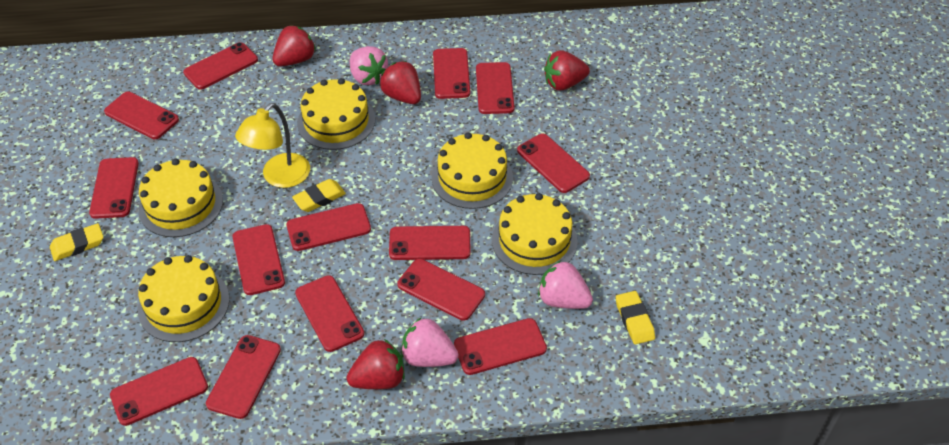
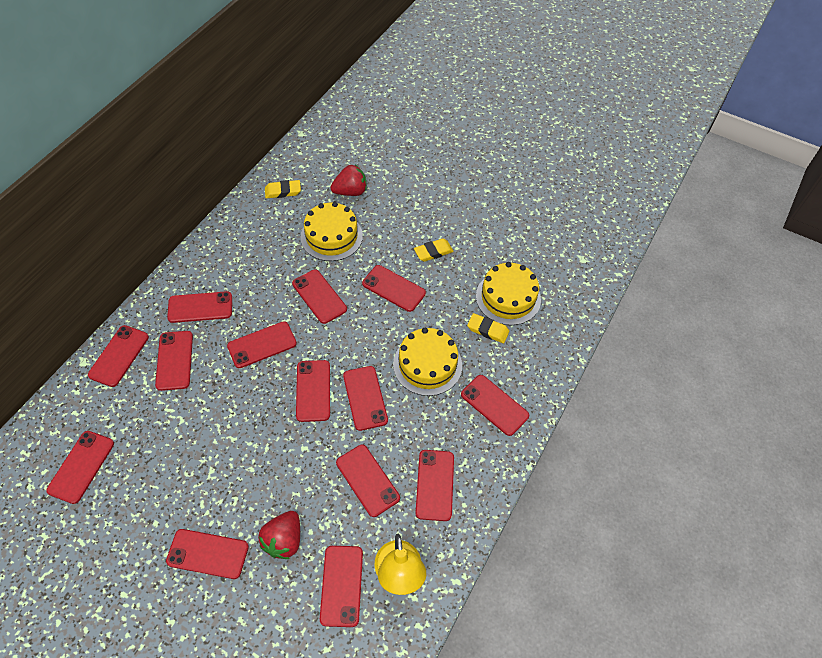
pink strawberry: [350,46,388,85] [401,318,458,367] [538,260,593,309] = 3 -> none = 0
red strawberry: [272,25,316,67] [347,339,405,389] [380,61,421,104] [544,50,590,91] = 4 -> [258,511,300,559] [330,165,367,196] = 2
yellow cake: [138,159,223,237] [138,255,229,342] [297,78,375,150] [432,132,513,209] [492,193,578,275] = 5 -> [301,202,363,261] [393,328,462,396] [476,262,541,325] = 3

